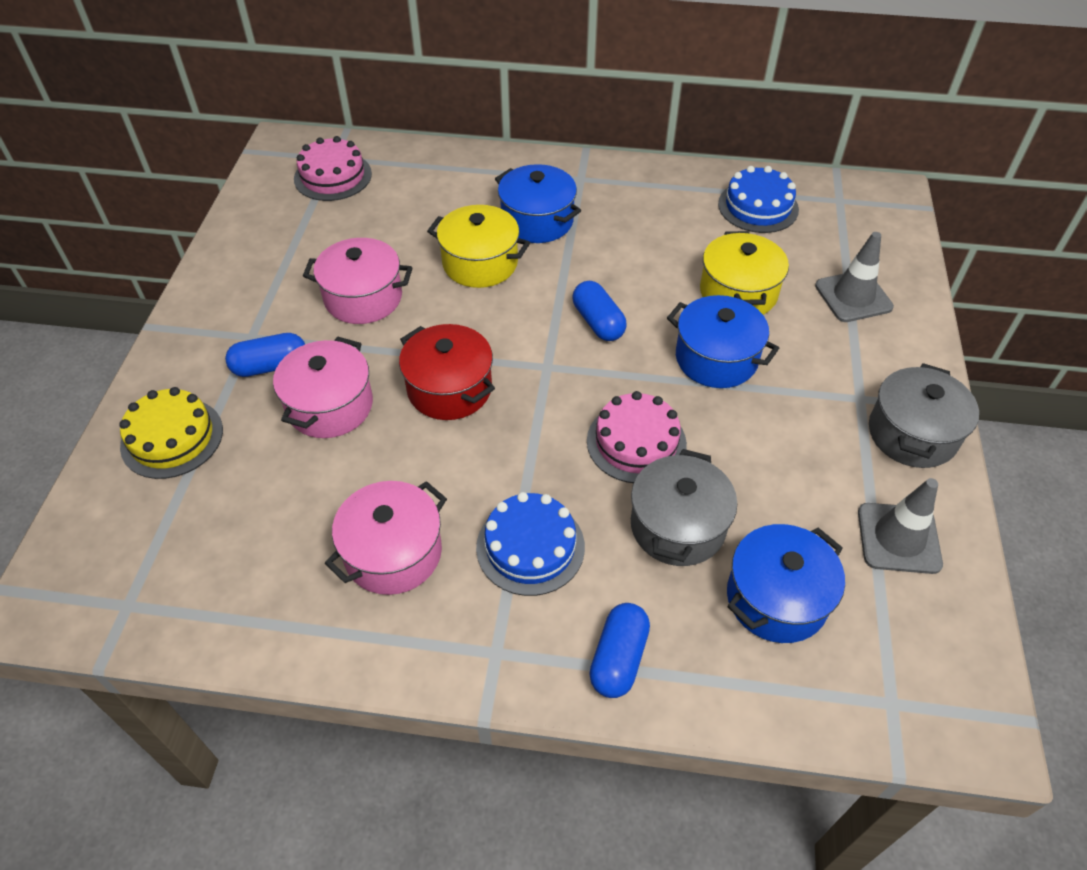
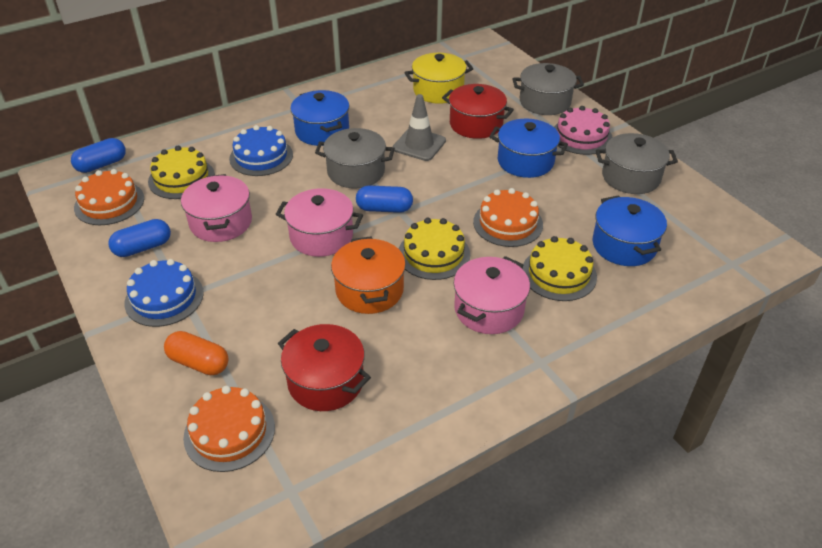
grey pot: [631,449,737,566] [869,363,979,468] = 2 -> [315,128,395,188] [512,63,584,115] [596,133,678,194] = 3
grey traffic cone: [815,232,894,322] [858,478,943,574] = 2 -> [393,94,446,161] = 1
orange cake: none = 0 -> [74,169,144,225] [183,386,275,472] [473,188,543,247] = 3
orange capsule: none = 0 -> [164,331,229,375] = 1
orange pot: none = 0 -> [331,236,406,314] = 1
pink cake: [294,136,372,201] [587,391,687,483] = 2 -> [554,106,613,155] = 1
red pot: [399,324,495,420] = 1 -> [278,324,371,411] [442,84,514,139] = 2
yellow cake: [119,387,223,479] = 1 -> [148,146,215,199] [399,218,470,280] [522,236,597,301] = 3
yellow pot: [427,205,530,288] [700,231,789,315] = 2 -> [404,53,473,104] = 1

